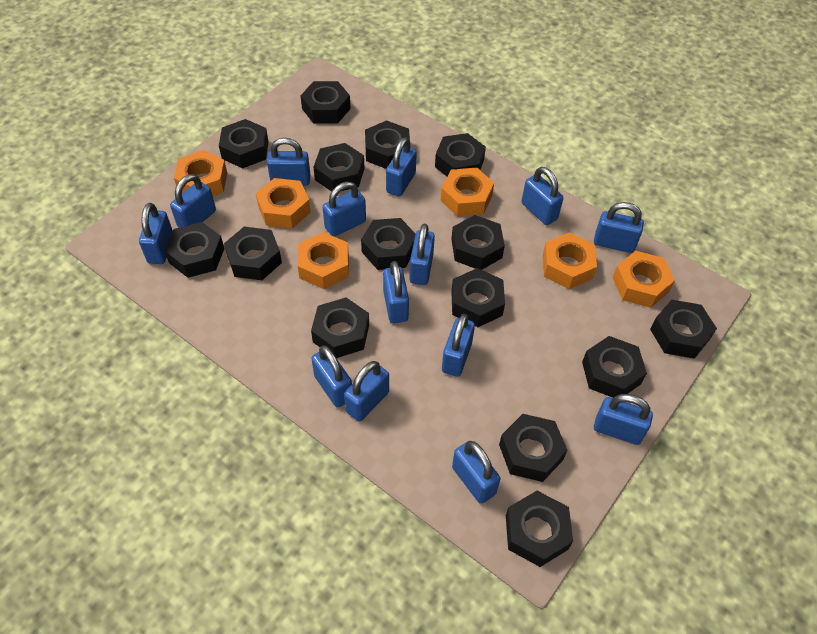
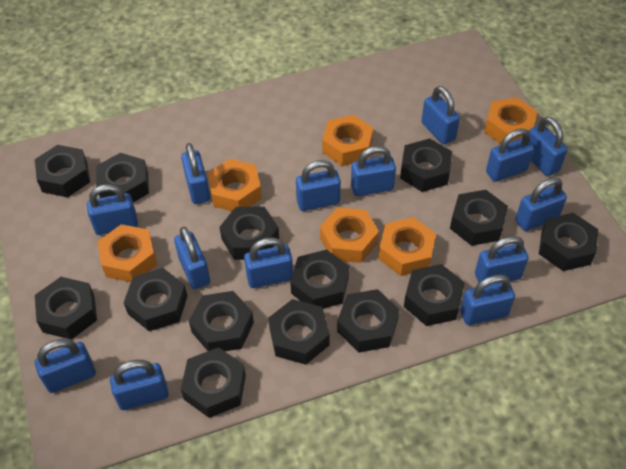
black nut: [164,222,224,278] [219,119,269,168] [224,227,282,280] [300,81,351,124] [311,298,369,358] [313,143,365,192] [361,218,416,270] [365,120,410,169] [435,133,486,176] [451,215,505,270] [451,268,505,327] [499,414,568,482] [506,491,573,567] [582,336,647,398] [650,300,717,359] = 15 -> [35,145,90,197] [35,277,97,340] [96,153,149,202] [124,268,187,331] [181,347,246,418] [189,291,254,351] [220,207,279,260] [268,299,330,365] [290,249,349,309] [337,289,400,353] [400,138,452,192] [404,264,465,326] [450,190,508,246] [539,213,598,271] = 14

